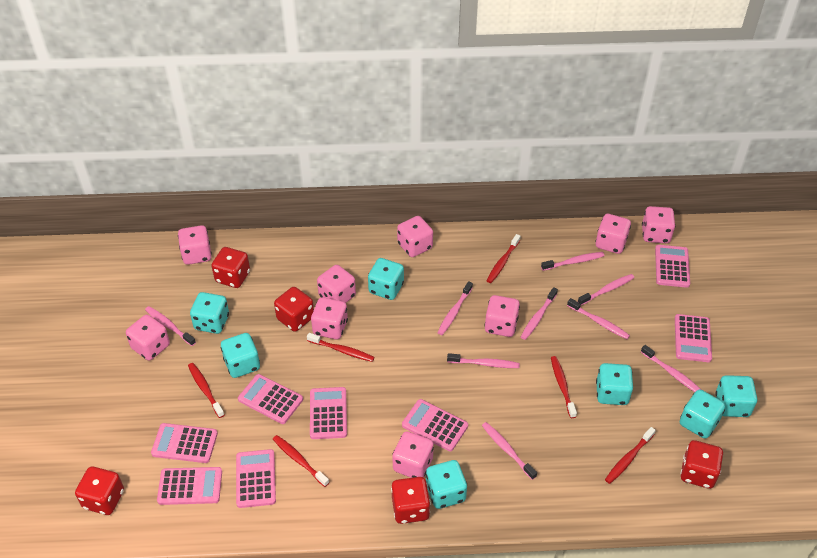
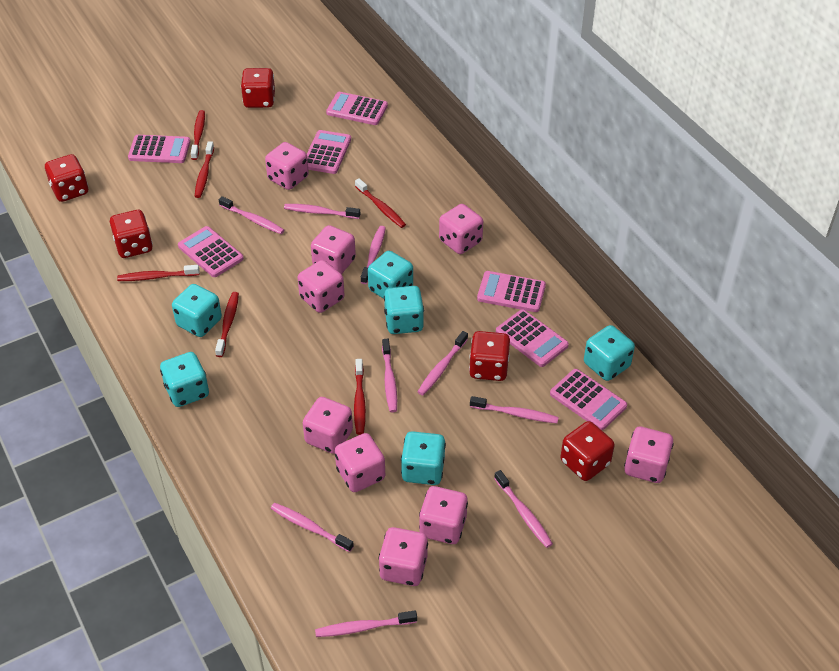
pink calculator: [151,423,218,463] [157,467,222,505] [236,449,276,508] [238,374,303,424] [310,387,347,439] [402,399,468,451] [655,245,690,288] [675,314,712,362] = 8 -> [128,135,190,163] [178,226,244,277] [307,130,351,174] [326,92,388,125] [477,271,546,312] [496,309,569,367] [550,369,627,430] = 7
turquoise dice: [190,292,229,334] [221,333,260,378] [368,258,404,300] [426,460,467,509] [596,363,633,405] [680,389,726,439] [715,375,757,417] = 7 -> [160,352,209,407] [172,284,222,337] [368,251,413,299] [384,286,424,334] [401,431,446,485] [584,325,635,381] = 6

